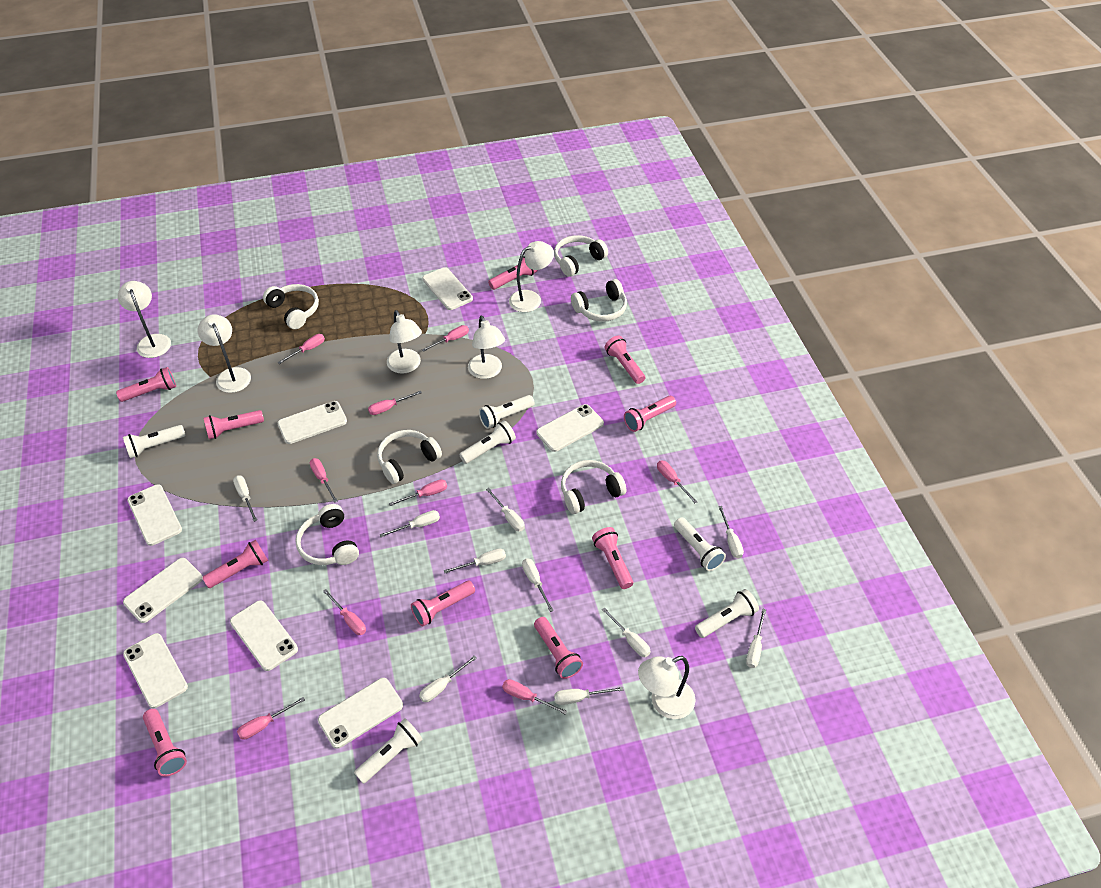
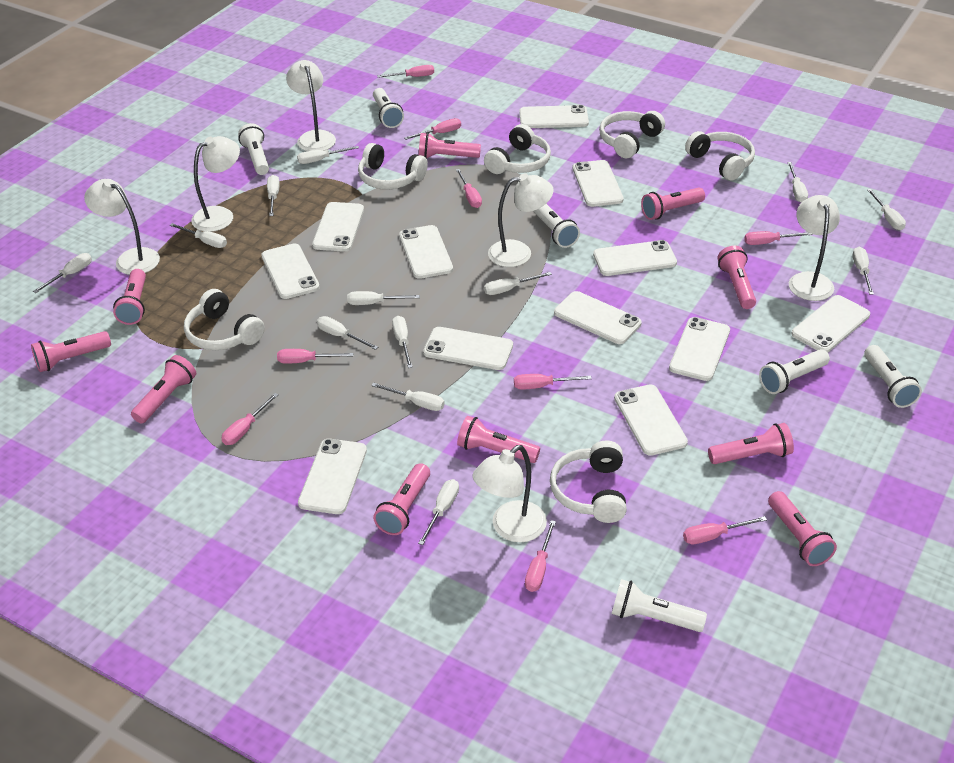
white phone: [123,558,203,623] [123,633,188,708] [127,484,182,546] [230,600,298,671] [278,401,347,444] [318,678,403,749] [422,267,473,310] [537,404,604,452] = 8 -> [261,243,320,299] [298,439,367,514] [312,202,364,252] [399,225,453,279] [423,327,513,370] [519,105,589,128] [554,291,642,344] [573,160,624,207] [593,240,677,276] [614,384,688,456] [669,317,730,381] [792,295,870,353] = 12
white screwdriver: [233,475,257,522] [380,510,440,537] [419,655,477,702] [444,549,506,573] [486,488,525,531] [522,558,554,612] [554,687,624,705] [602,607,651,657] [718,506,744,559] [746,609,766,668] = 10 -> [33,253,92,293] [170,223,227,248] [267,175,280,216] [297,146,359,164] [317,316,378,350] [347,291,420,305] [371,383,445,411] [392,316,413,368] [418,479,459,545] [484,272,552,295] [787,162,808,203] [853,247,874,295] [867,189,906,230] = 13

